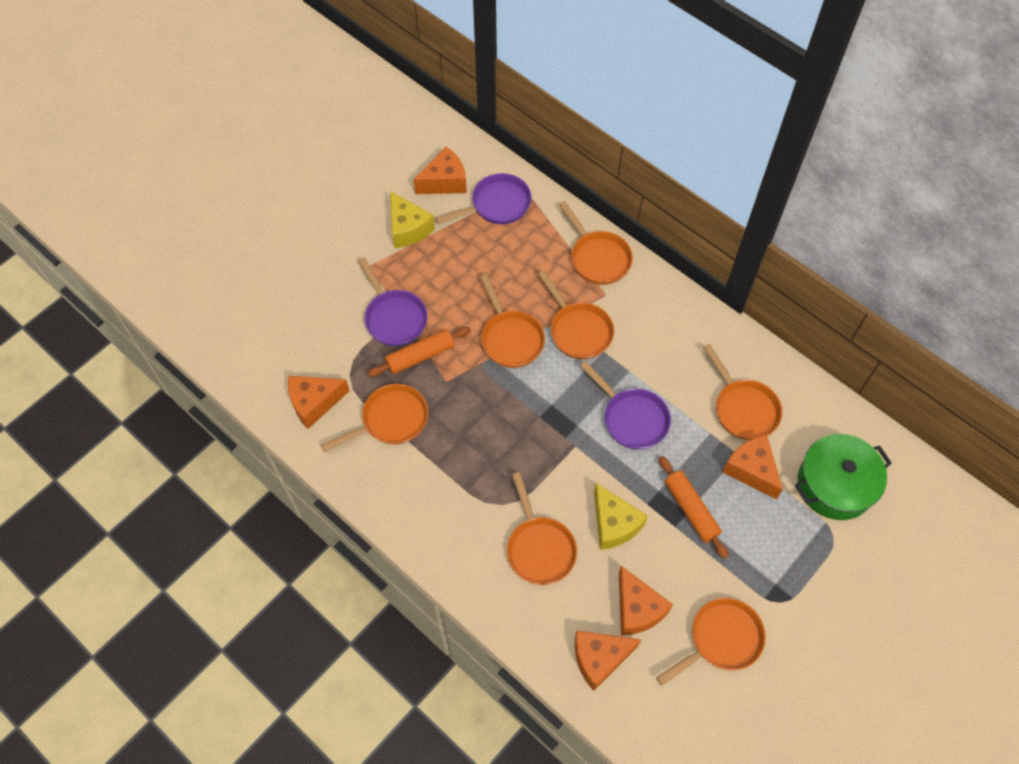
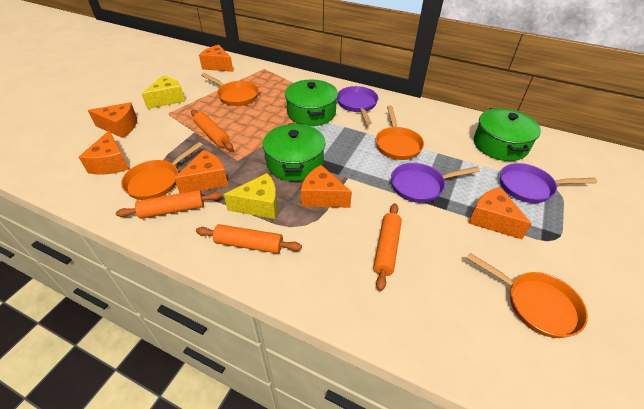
green pot: [795,434,892,520] = 1 -> [263,123,325,181] [285,80,338,126] [474,108,541,161] = 3
orange cheese: [288,376,349,429] [414,147,467,194] [575,631,641,691] [619,566,673,636] [722,435,783,500] = 5 -> [79,131,129,175] [88,102,137,138] [174,150,228,193] [199,45,233,72] [301,165,352,208] [468,187,532,239] = 6
orange pan: [321,384,428,452] [480,275,545,368] [507,472,577,585] [538,271,614,359] [559,201,633,285] [656,598,766,686] [703,344,782,440] = 7 -> [121,142,203,200] [201,73,259,106] [376,106,424,160] [466,253,588,338] = 4
orange rolling pin: [368,327,471,377] [659,456,728,559] = 2 -> [116,190,222,219] [191,110,233,150] [196,224,302,254] [373,203,402,291] = 4

